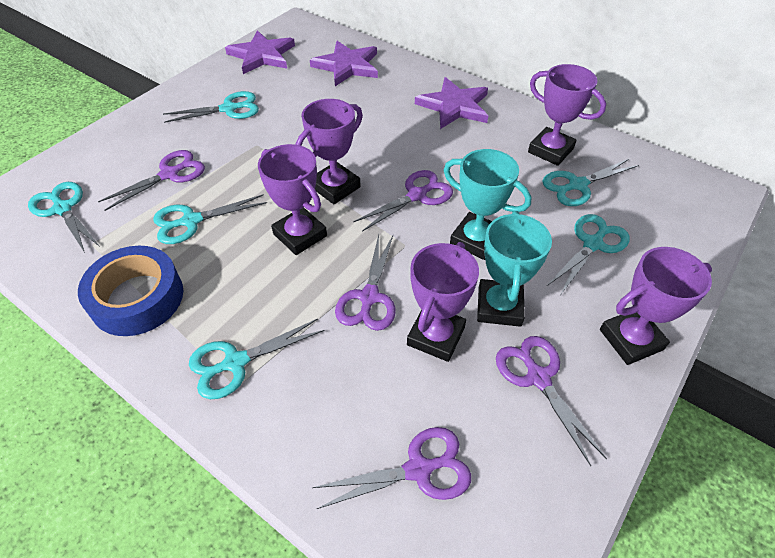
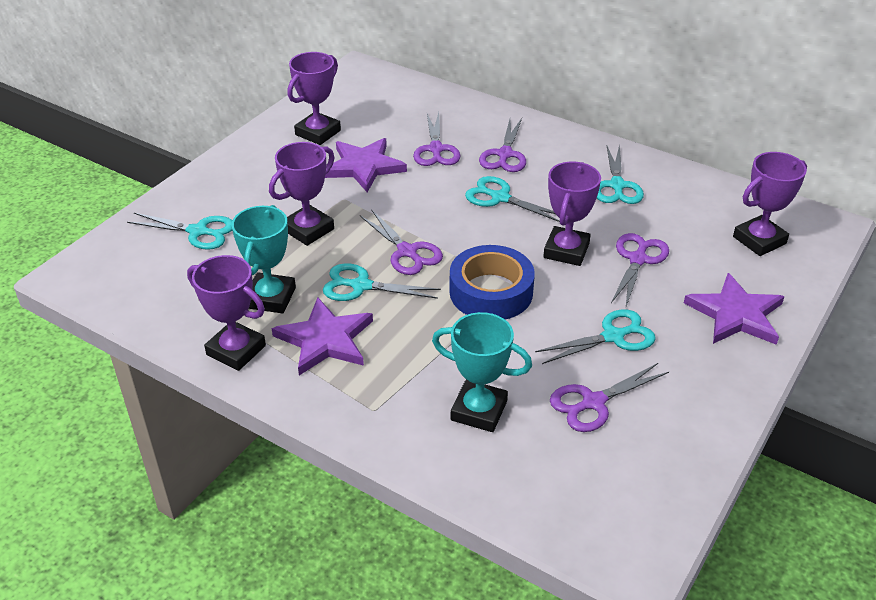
turquoise scissors: [28,182,100,253] [153,194,267,244] [163,91,259,123] [189,319,325,399] [542,159,639,206] [547,214,630,294] = 6 -> [127,213,232,250] [323,263,441,301] [465,176,560,222] [535,309,656,364] [597,144,644,204] = 5

